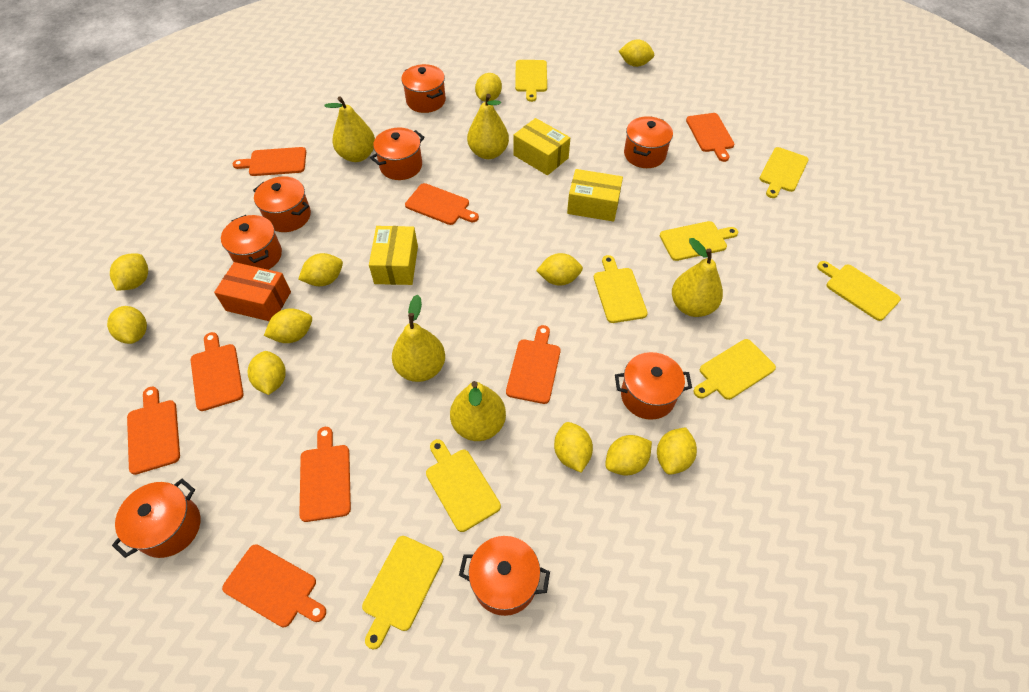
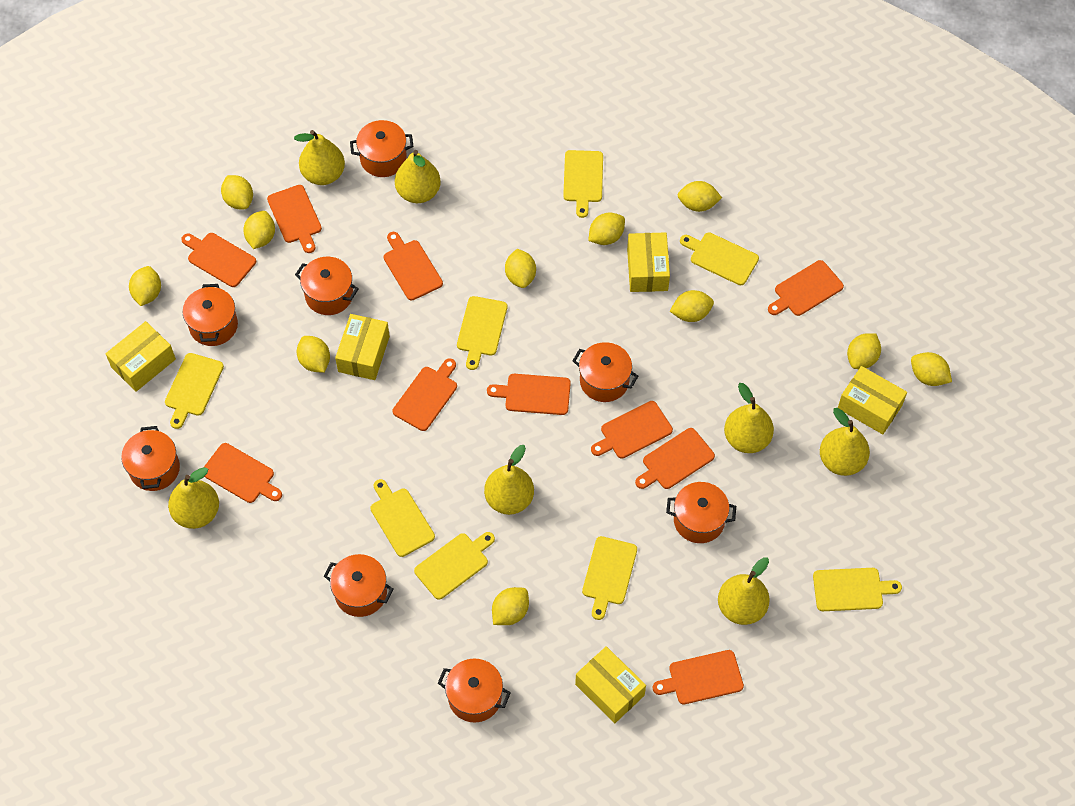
orange box: [214,262,291,321] = 1 -> none = 0
orange cutting board: [127,387,180,475] [191,332,244,411] [222,544,326,627] [233,147,306,176] [299,427,351,522] [405,183,479,225] [506,325,561,404] [686,113,734,162] = 8 -> [181,233,256,287] [203,443,282,503] [267,185,322,253] [384,232,443,301] [393,358,457,431] [487,374,571,415] [591,401,673,459] [635,428,715,489] [653,650,744,704] [768,260,844,316] = 10
yellow box: [369,226,418,285] [514,118,570,175] [567,169,623,222] = 3 -> [105,321,176,392] [335,314,390,380] [575,646,646,723] [627,232,670,292] [838,366,907,434] = 5
yellow pear: [324,96,375,162] [392,295,445,382] [450,381,506,441] [467,94,509,159] [672,238,723,317] = 5 -> [168,467,219,529] [294,130,345,185] [395,150,441,203] [484,445,534,515] [718,557,770,625] [724,383,774,453] [820,408,870,476] = 7

